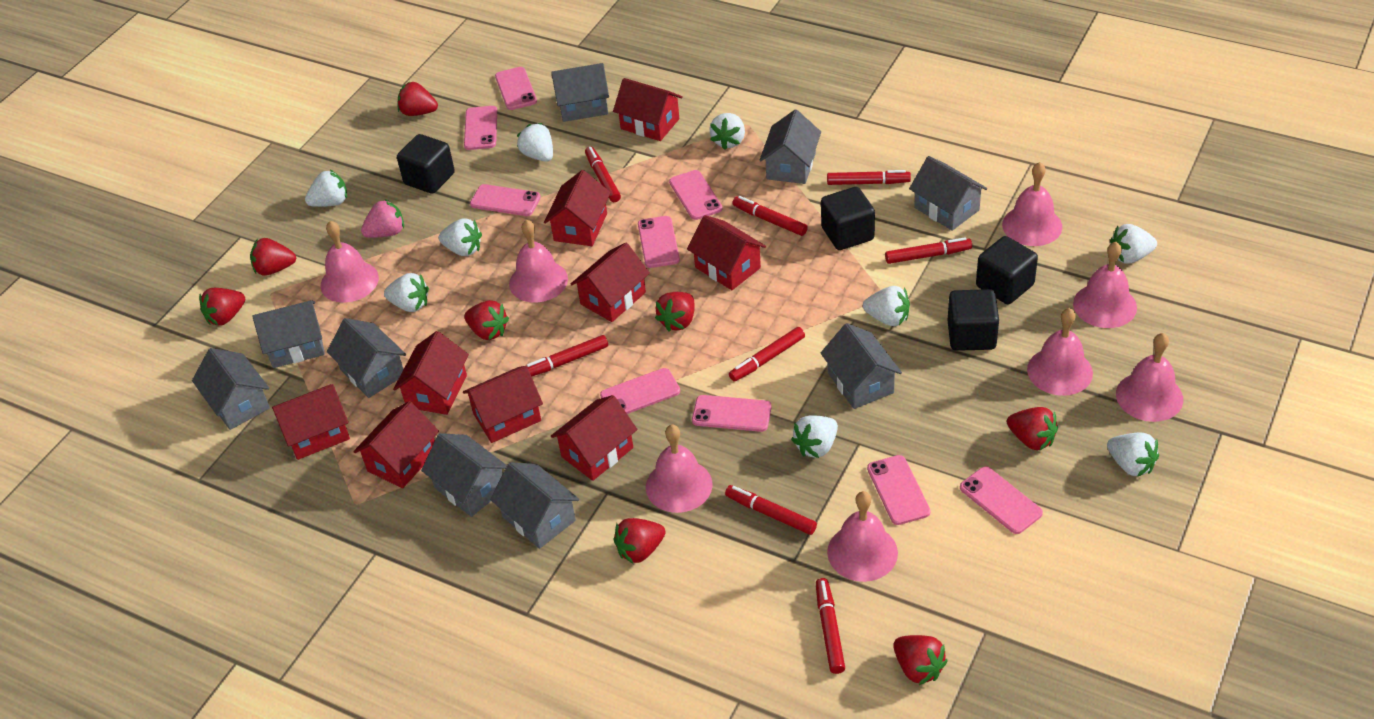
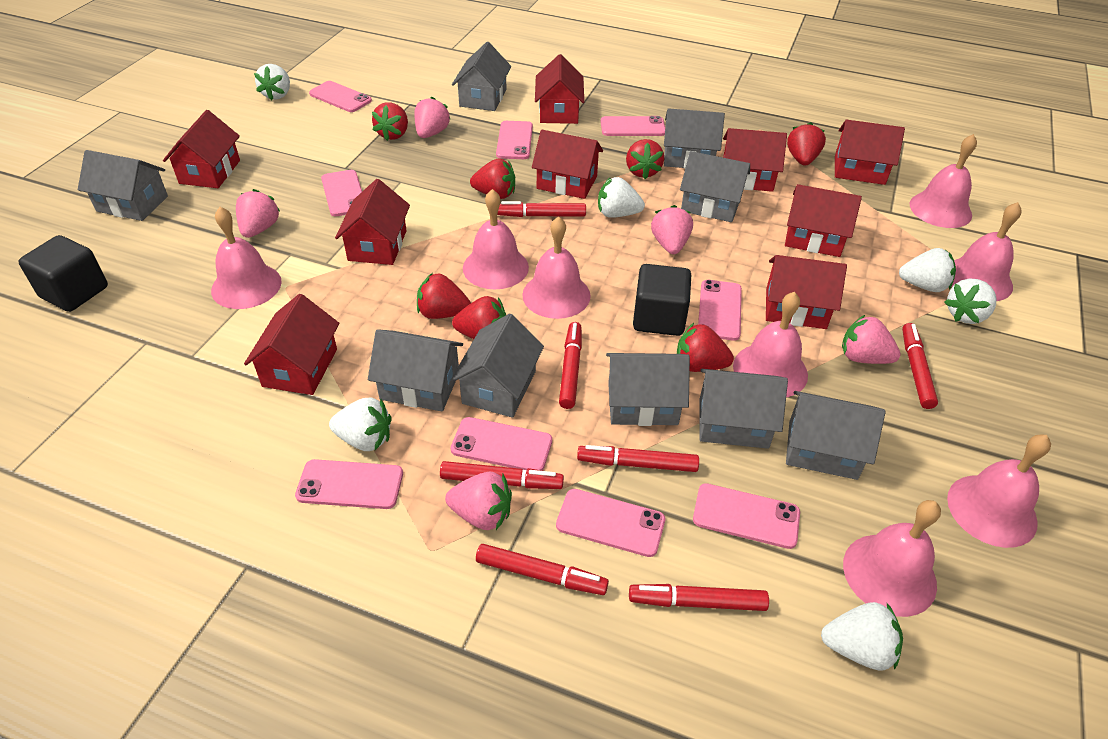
black cube: [397,134,455,194] [821,187,875,250] [948,289,999,351] [976,236,1038,304] = 4 -> [18,235,108,312] [633,264,691,336] = 2
pink strawberry: [361,199,404,238] = 1 -> [236,189,280,238] [414,97,450,138] [445,472,512,530] [651,205,693,254] [842,315,901,364] = 5
red marker: [527,335,608,377] [585,146,621,202] [725,485,817,535] [729,327,805,382] [732,196,808,236] [816,578,845,674] [827,170,911,185] [885,237,972,264] = 8 -> [440,461,564,489] [476,544,609,595] [497,201,586,217] [559,322,582,409] [577,445,699,472] [629,584,769,611] [902,323,938,409] = 7
red strawberry: [199,288,245,326] [250,238,296,276] [398,82,438,116] [464,300,509,340] [613,518,665,564] [655,292,695,331] [893,635,948,685] [1007,407,1058,450] = 8 -> [372,102,408,141] [417,273,471,319] [452,296,506,339] [470,158,515,199] [626,139,664,179] [677,323,734,372] [787,122,826,166] = 7
white strawberry: [305,170,347,207] [384,273,429,312] [439,218,482,256] [517,123,553,162] [709,113,745,150] [791,415,838,458] [863,286,910,326] [1107,432,1159,477] [1110,224,1157,264] = 9 -> [254,64,290,101] [329,398,392,451] [598,177,645,218] [821,602,903,670] [899,248,956,292] [944,278,997,324] = 6

